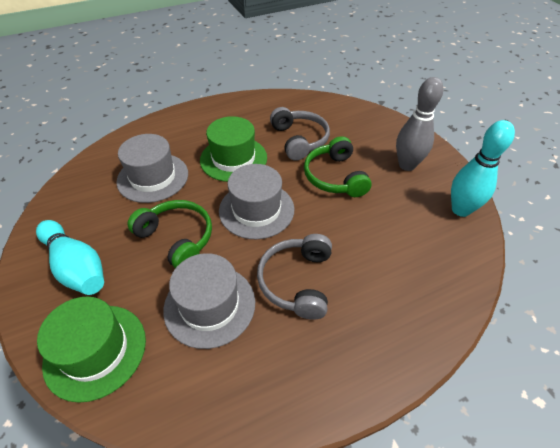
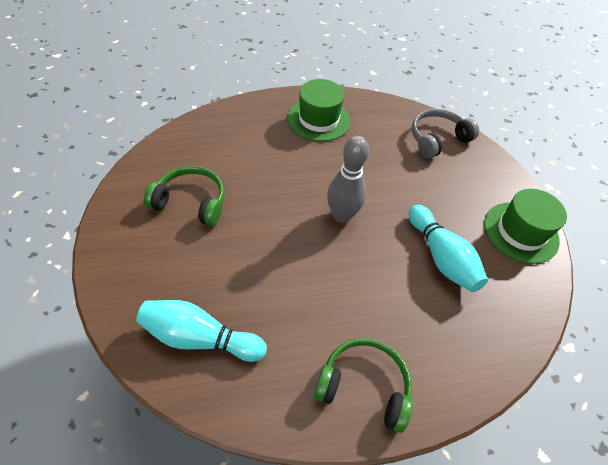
grey hat: [116,134,188,203] [163,253,255,349] [219,164,294,239] = 3 -> none = 0
grey headphones: [257,234,332,320] [270,107,330,161] = 2 -> [412,109,479,158] = 1

